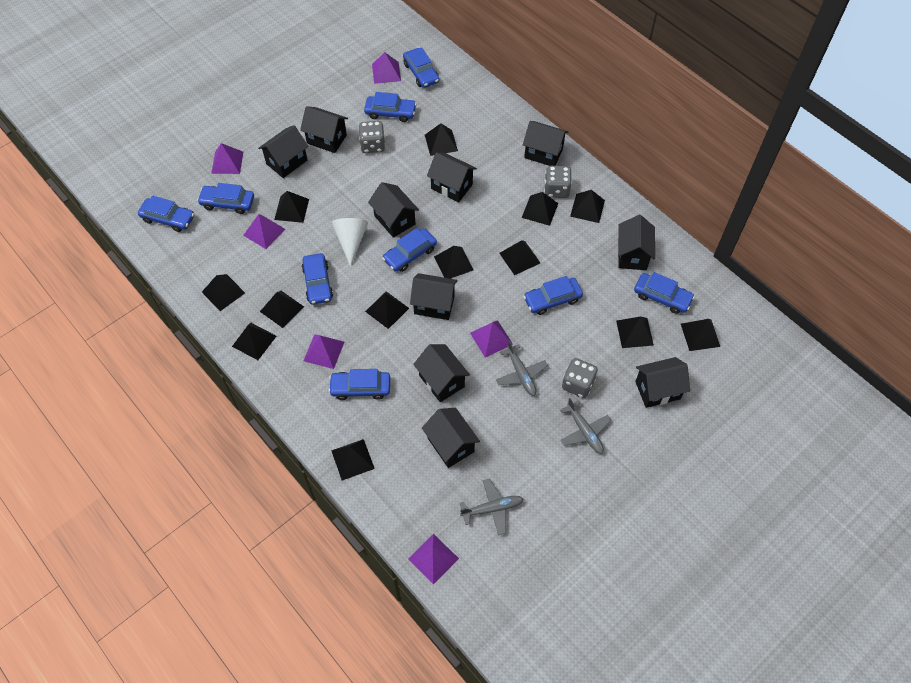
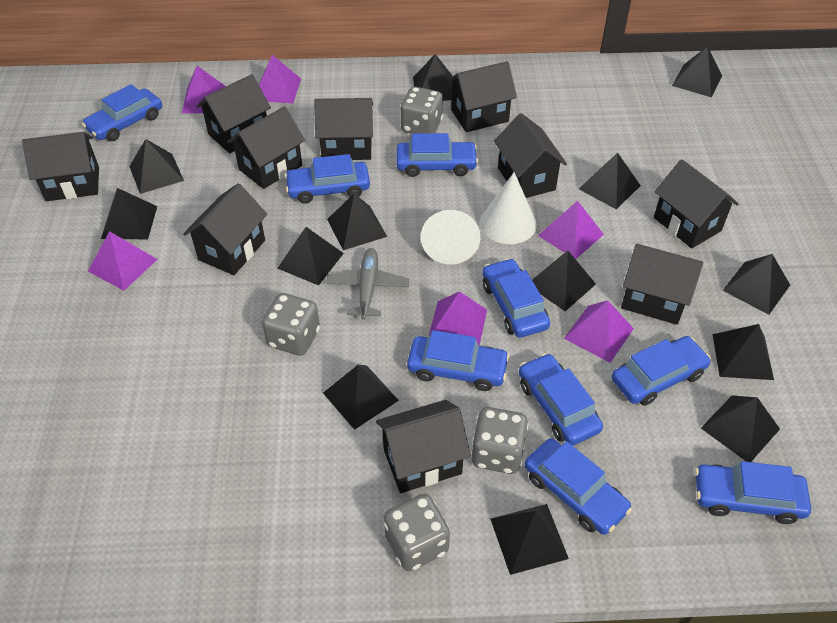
grey dice: [358,121,385,153] [544,166,572,198] [562,358,598,398] = 3 -> [262,293,320,356] [384,494,450,571] [400,87,443,134] [471,407,528,474] = 4
grey plane: [460,479,523,535] [496,340,548,396] [560,398,611,454] = 3 -> [326,248,409,320] = 1
white cone: [331,218,368,267] = 1 -> [421,210,481,265] [480,172,537,244] = 2

